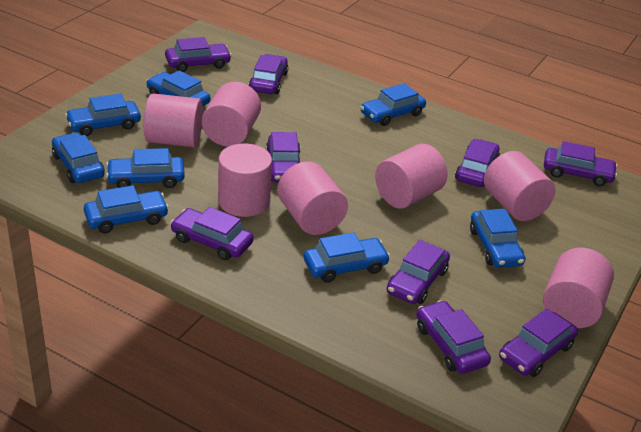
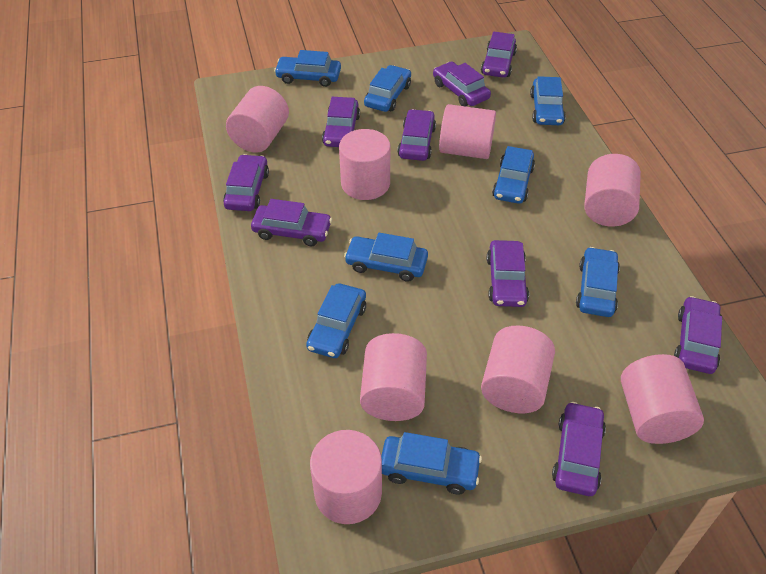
pink cylinder: [144,93,203,147] [202,82,261,147] [218,143,272,217] [277,161,348,235] [375,144,447,209] [484,151,556,221] [543,248,614,328] = 7 -> [226,86,289,153] [310,430,382,524] [339,129,390,200] [360,333,427,421] [439,104,496,159] [481,325,555,413] [584,154,641,226] [621,354,704,444] = 8

